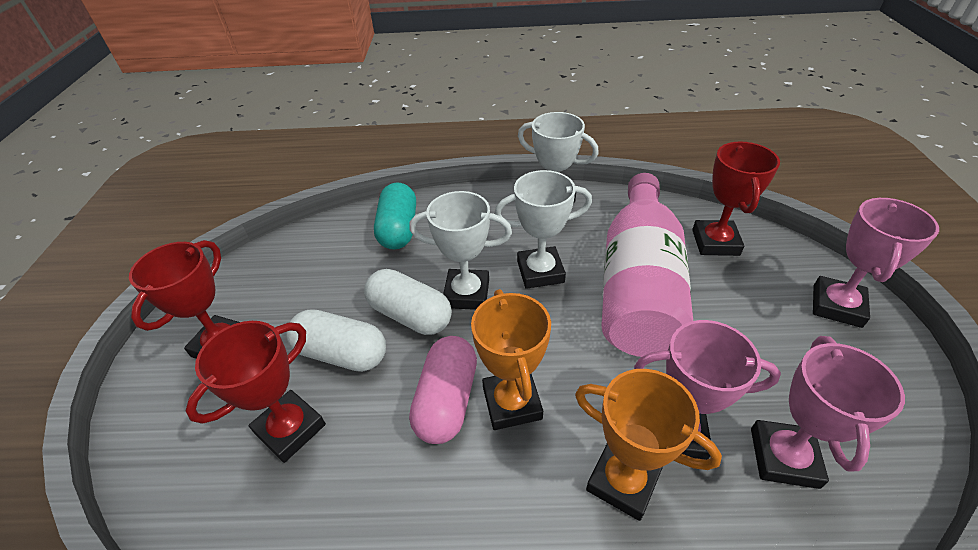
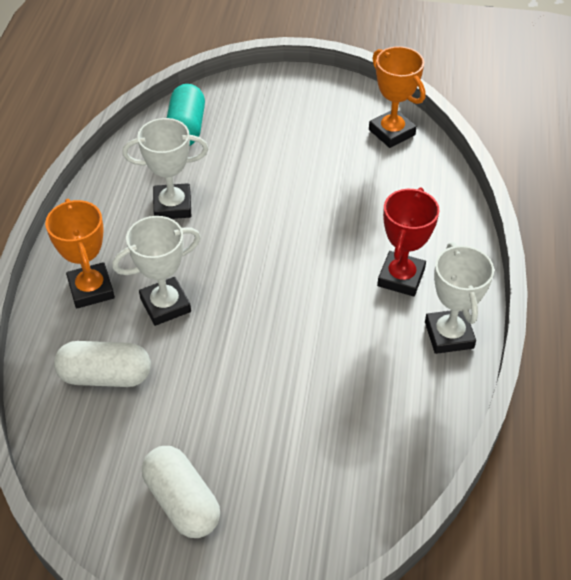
pink bottle: [601,173,693,357] = 1 -> none = 0
pink capsule: [409,336,477,444] = 1 -> none = 0
pink trophy: [634,320,781,460] [751,336,905,489] [813,198,939,328] = 3 -> none = 0
red trophy: [129,240,240,358] [186,321,326,463] [692,142,780,256] = 3 -> [377,187,439,296] = 1

